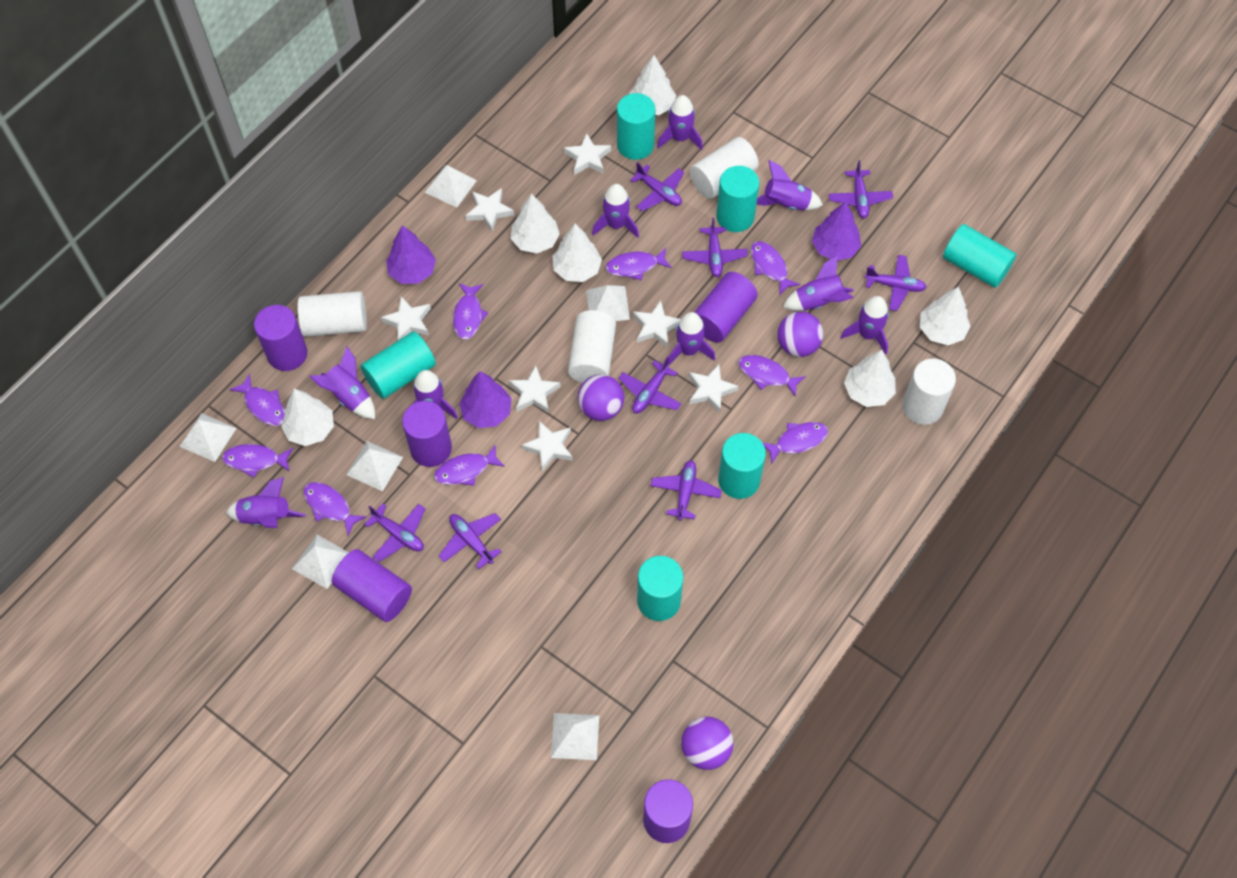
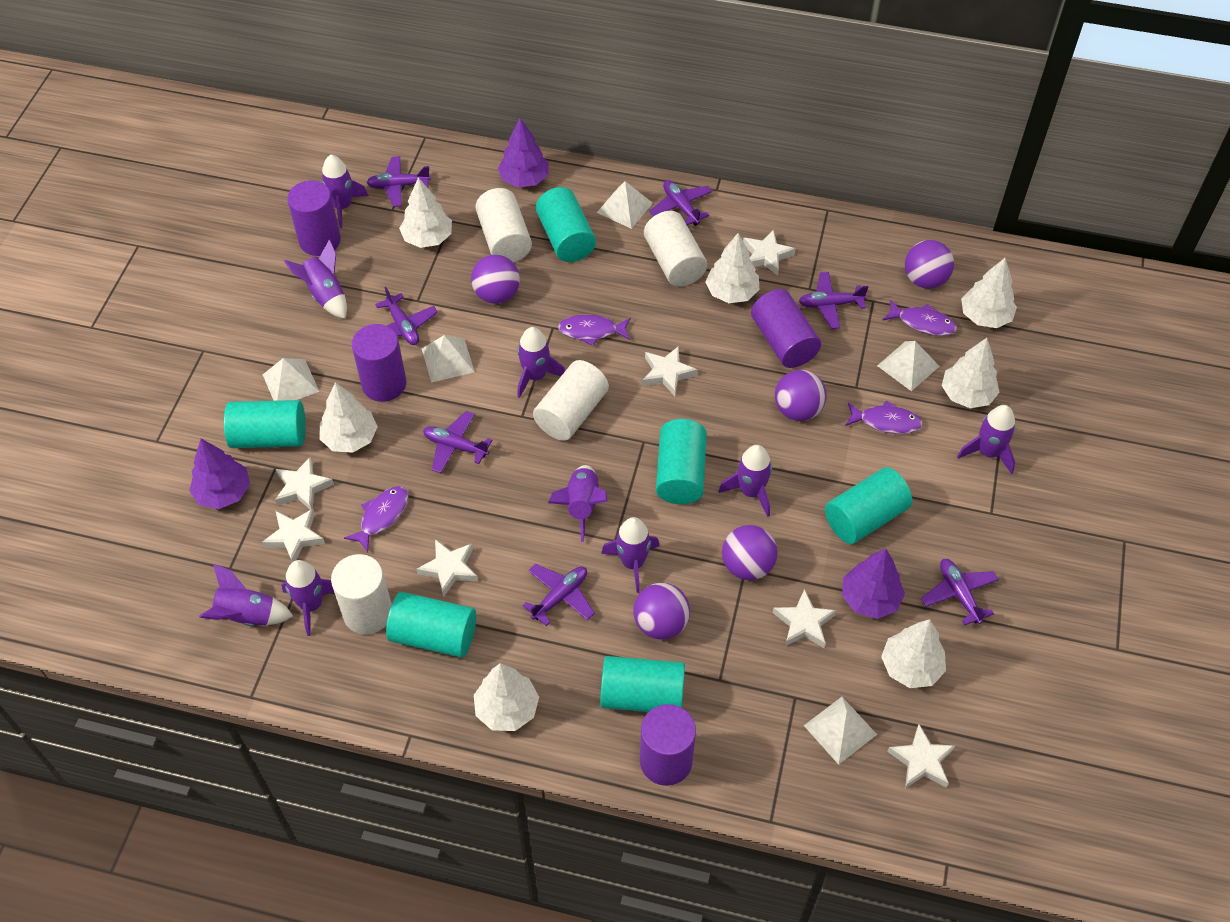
purple ball: [578,374,624,421] [681,717,733,770] [777,312,823,357] = 3 -> [471,255,520,304] [633,583,690,640] [722,525,778,580] [775,370,827,421] [905,240,954,289] = 5
purple cylinder: [254,305,307,371] [332,549,412,622] [402,401,452,467] [643,779,693,843] [694,272,758,343] = 5 -> [287,181,341,256] [352,324,406,402] [640,704,696,786] [751,289,821,368] = 4
purple fish: [222,444,293,478] [229,374,285,426] [304,482,367,536] [434,444,505,486] [453,283,488,340] [605,248,672,280] [738,355,806,397] [751,241,800,295] [763,422,828,465] = 9 -> [344,486,408,552] [558,315,631,346] [845,400,923,434] [883,300,957,336] = 4
purple plane: [364,504,425,562] [439,513,502,569] [618,357,681,414] [630,162,684,211] [651,460,722,520] [682,217,748,277] [829,160,893,218] [865,255,927,311] = 8 -> [366,156,431,207] [375,287,438,345] [423,411,492,473] [523,564,595,626] [649,180,712,226] [799,272,868,329] [921,559,999,626] = 7
white pyramid: [179,413,237,462] [292,535,349,589] [346,441,403,491] [425,165,477,208] [551,713,599,760] [586,285,630,321] = 6 -> [263,358,320,401] [422,335,475,383] [597,181,653,229] [804,697,877,765] [877,341,940,391] = 5
white tree: [281,389,334,446] [511,193,560,253] [553,223,602,282] [630,55,676,115] [844,349,896,407] [920,286,971,345] = 6 -> [319,382,378,453] [399,177,452,248] [474,663,539,731] [705,233,759,303] [881,619,946,688] [942,338,1000,408] [961,258,1017,328] = 7

